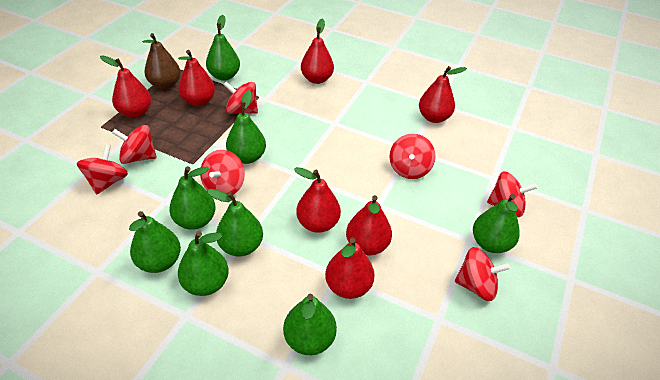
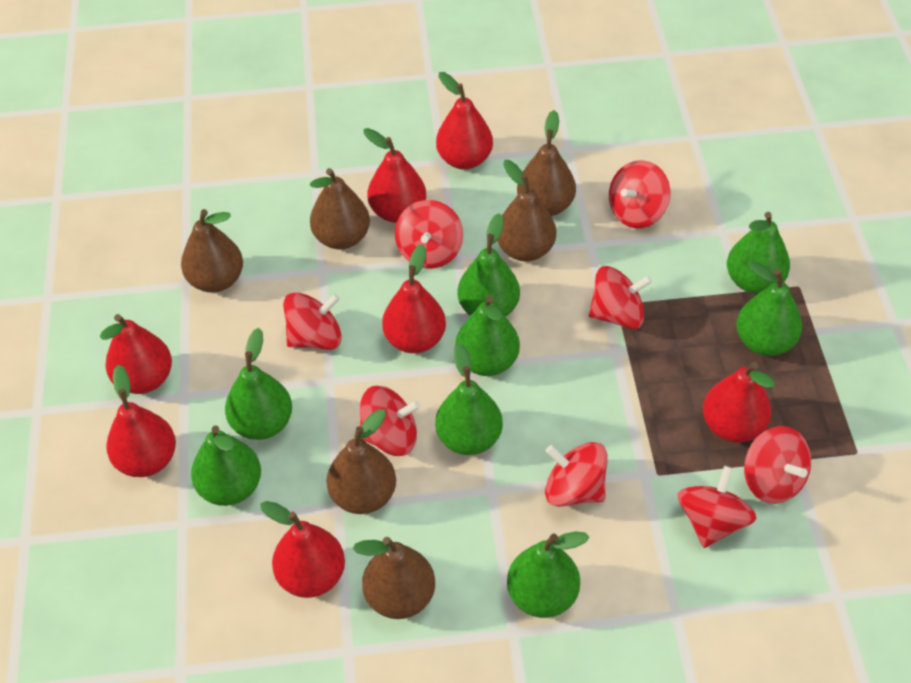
brown pear: [142,33,180,89] = 1 -> [181,209,243,293] [310,168,370,249] [327,409,396,514] [353,537,435,619] [497,160,556,261] [517,110,576,216] = 6
red spinning top: [77,144,128,195] [112,125,157,164] [200,150,245,195] [223,81,258,114] [390,134,436,179] [455,247,510,301] [487,171,537,217] = 7 -> [283,292,342,350] [360,386,420,456] [395,200,463,269] [545,442,608,507] [589,266,652,329] [609,160,671,228] [677,466,757,548] [744,426,811,504] = 8

